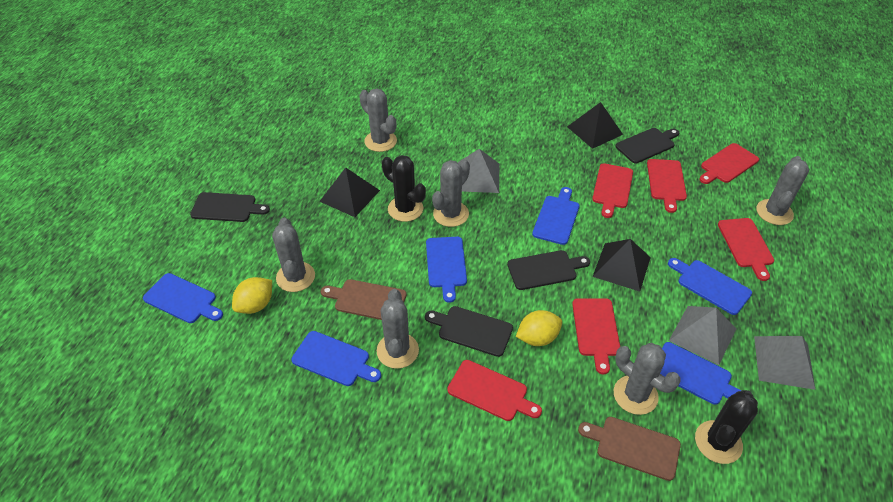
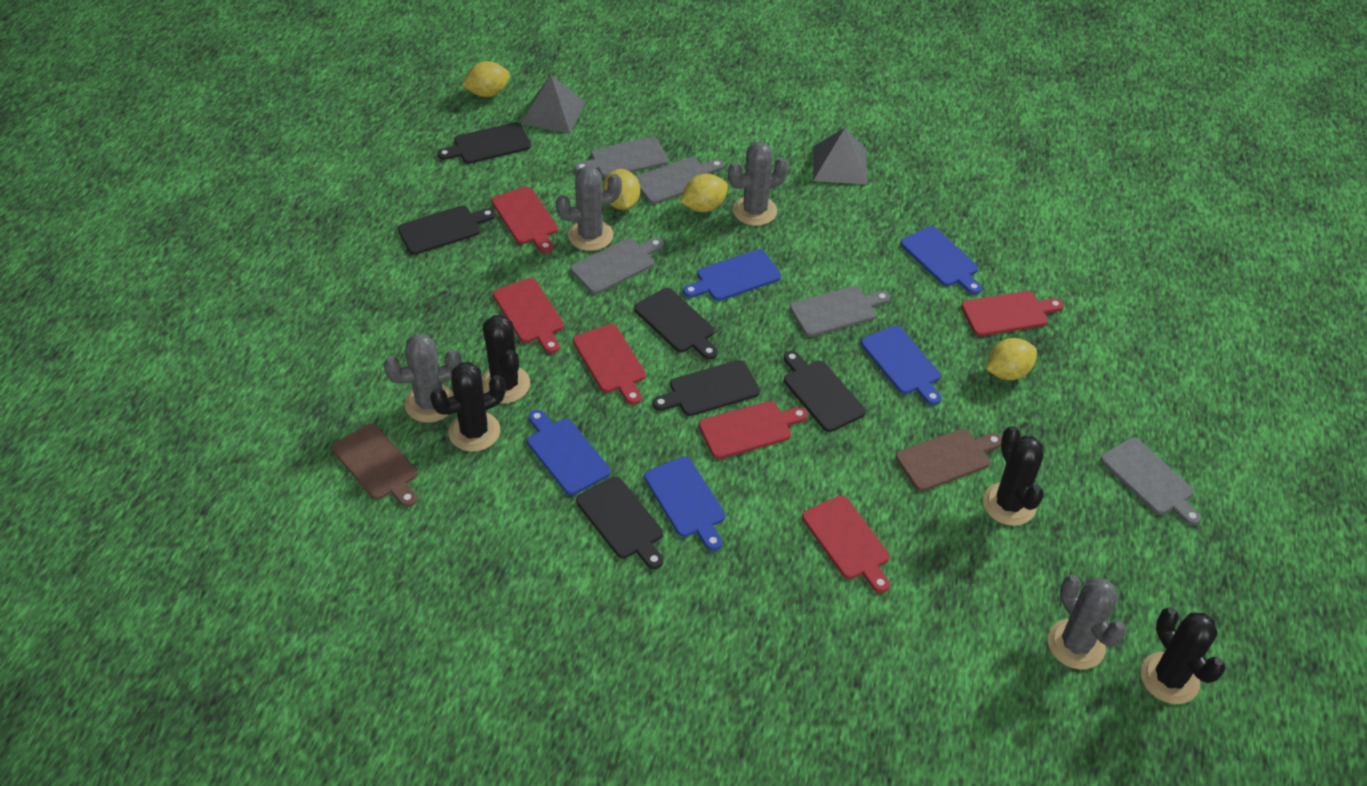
black cactus: [382,155,426,222] [695,390,758,464] = 2 -> [430,362,506,452] [482,315,530,403] [983,426,1044,526] [1141,608,1226,704] = 4
black cutting board: [190,192,270,222] [425,306,513,357] [507,250,590,290] [615,128,679,163] = 4 -> [398,206,496,255] [437,122,531,164] [576,477,663,569] [634,288,717,359] [652,360,760,416] [784,351,866,432] = 6
black pyramid: [319,168,380,217] [567,102,623,149] [593,239,651,292] = 3 -> none = 0
blue cutting board: [143,273,223,323] [291,331,381,386] [426,237,467,303] [532,187,579,245] [660,342,742,405] [668,258,752,315] = 6 -> [527,410,611,495] [644,457,725,551] [683,249,781,301] [861,326,941,405] [900,226,982,295] = 5
grey cactus: [272,217,315,292] [359,88,397,152] [377,289,419,369] [432,159,470,227] [614,343,681,415] [756,156,809,225] = 6 -> [383,334,462,423] [556,166,622,251] [728,142,788,226] [1048,575,1127,669] = 4
grey cutting board: none = 0 -> [571,238,664,294] [575,137,668,178] [635,157,724,204] [790,286,890,337] [1100,437,1202,525] = 5
grey pyramid: [458,149,500,193] [669,306,736,365] [754,336,815,390] = 3 -> [521,75,586,133] [813,128,867,184] = 2
yellow lemon: [232,277,272,314] [516,310,562,346] = 2 -> [462,61,510,97] [603,169,640,210] [680,174,728,212] [986,338,1037,380] = 4

